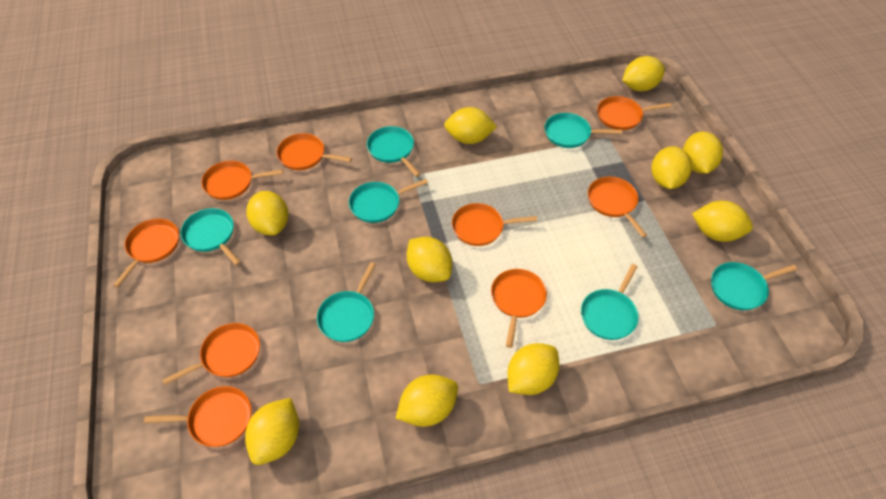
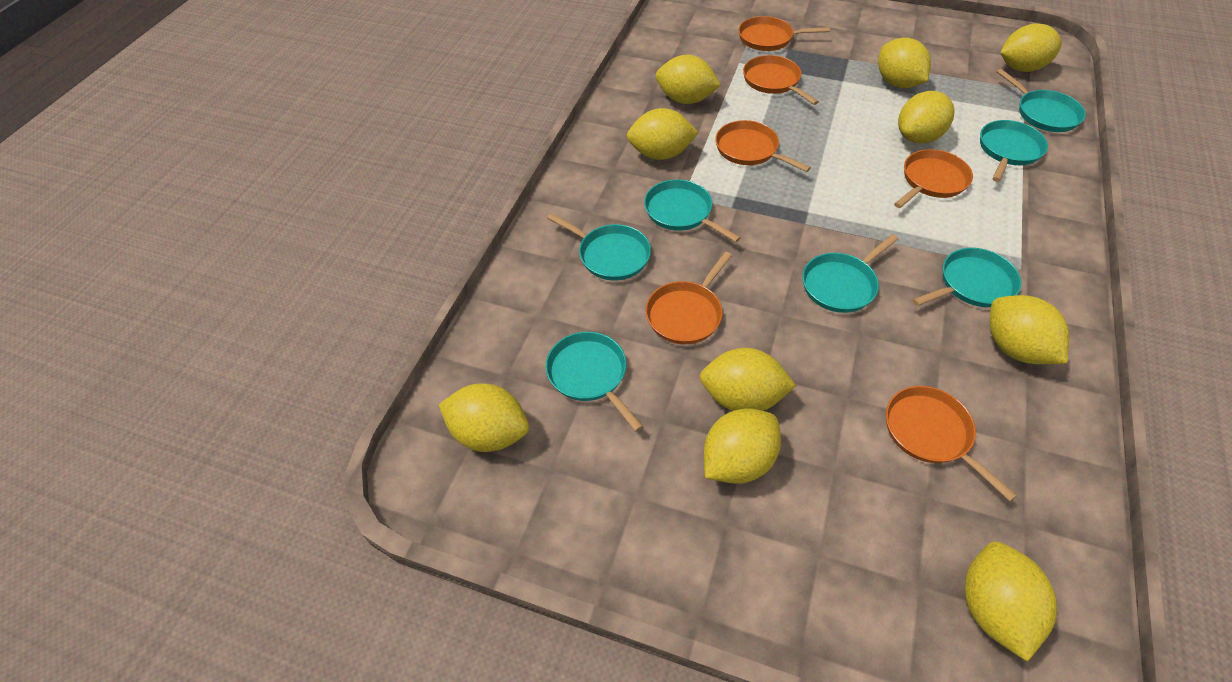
orange pan: [113,219,179,288] [144,386,251,447] [162,323,260,385] [201,161,283,200] [277,133,352,170] [452,203,537,246] [491,269,547,348] [588,177,647,238] [597,96,672,130] = 9 -> [646,252,732,344] [715,120,811,172] [738,16,830,51] [743,55,819,105] [886,386,1017,501] [894,149,973,208] = 6

